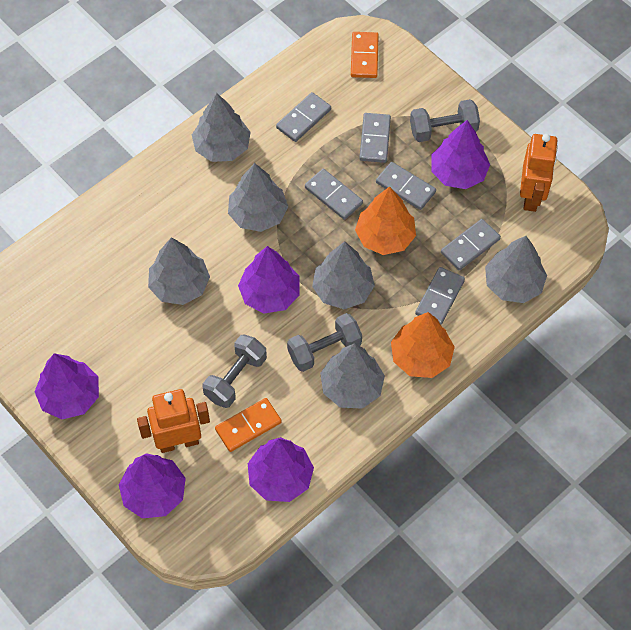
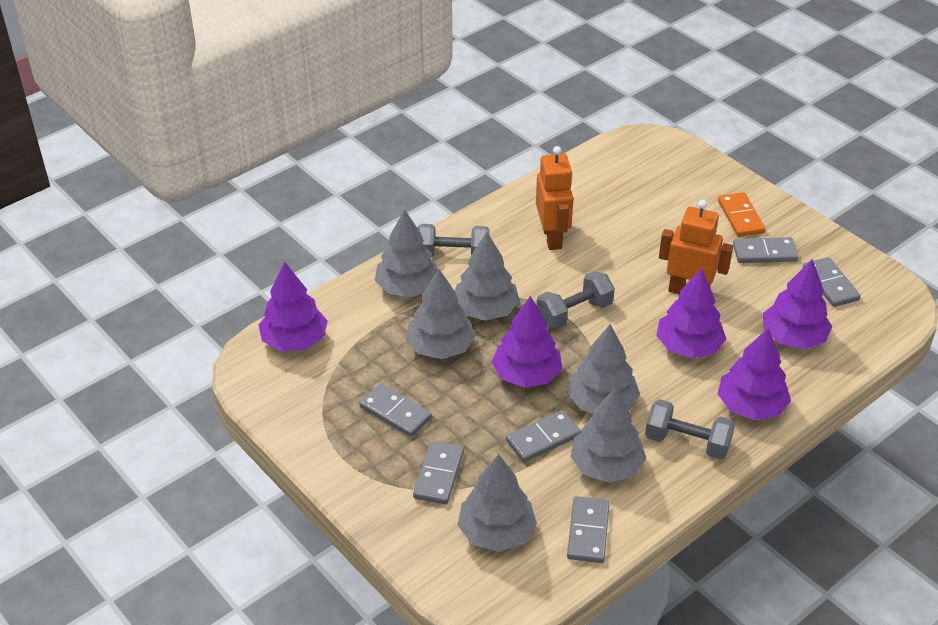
orange domino: [215,398,282,452] [351,32,379,78] = 2 -> [718,192,765,237] = 1
orange tree: [355,186,416,255] [391,312,455,378] = 2 -> none = 0

